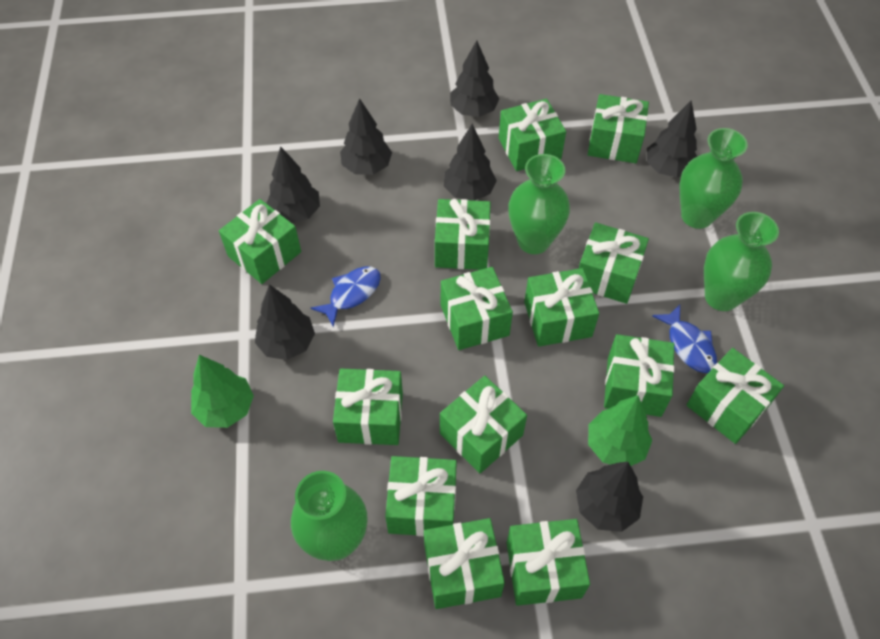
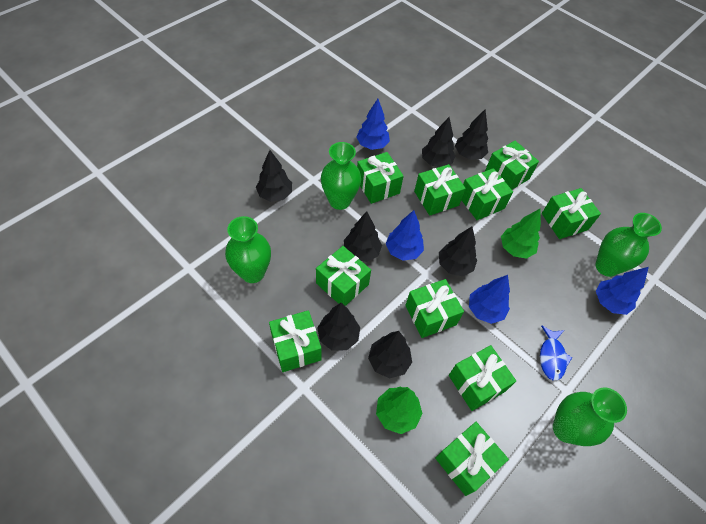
blue fish: [311,266,381,327] [652,305,717,373] = 2 -> [540,325,573,381] = 1
blue tree: none = 0 -> [356,99,390,150] [386,210,424,261] [469,275,510,324] [596,267,649,315] = 4
green gift: [219,199,301,284] [333,369,403,445] [385,456,457,536] [424,518,505,609] [435,199,491,270] [440,376,527,473] [441,267,513,350] [499,99,566,171] [507,519,590,606] [524,268,599,347] [579,222,649,304] [588,94,649,163] [604,334,674,417] [686,348,784,444] = 14 -> [269,310,321,372] [316,246,371,306] [357,152,404,204] [405,279,464,338] [414,164,466,216] [435,422,509,496] [449,345,516,411] [461,168,513,220] [485,141,539,190] [542,188,601,239] = 10

